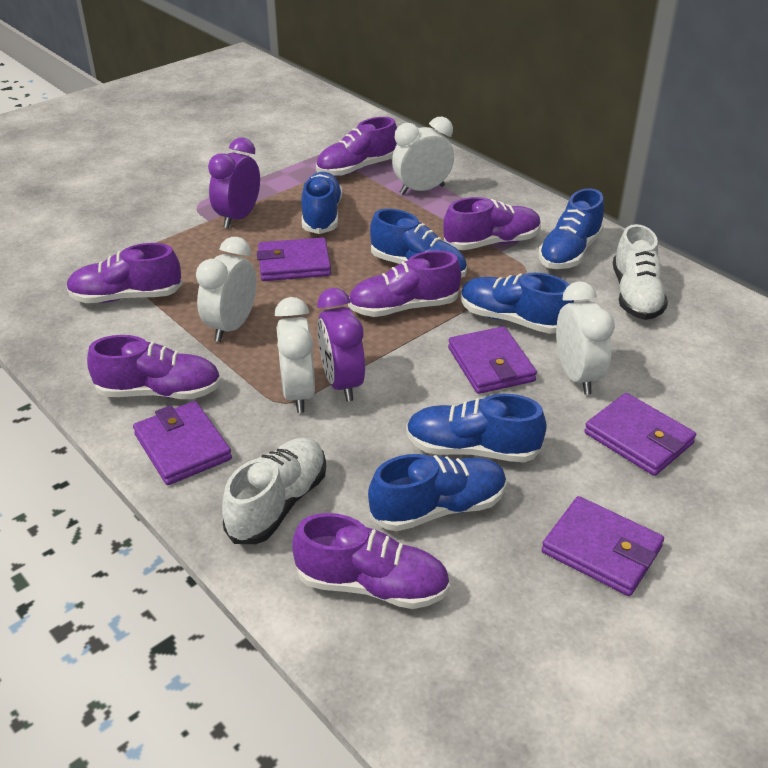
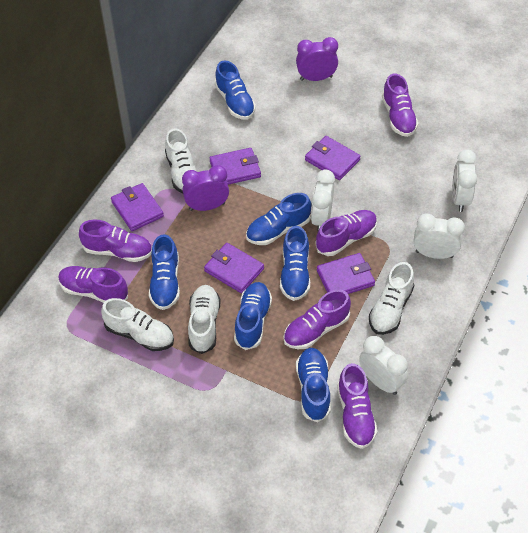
white shoe: [222,438,326,544] [613,224,668,320] = 2 -> [101,298,174,351] [165,129,197,193] [188,285,221,354] [369,262,414,335] = 4

